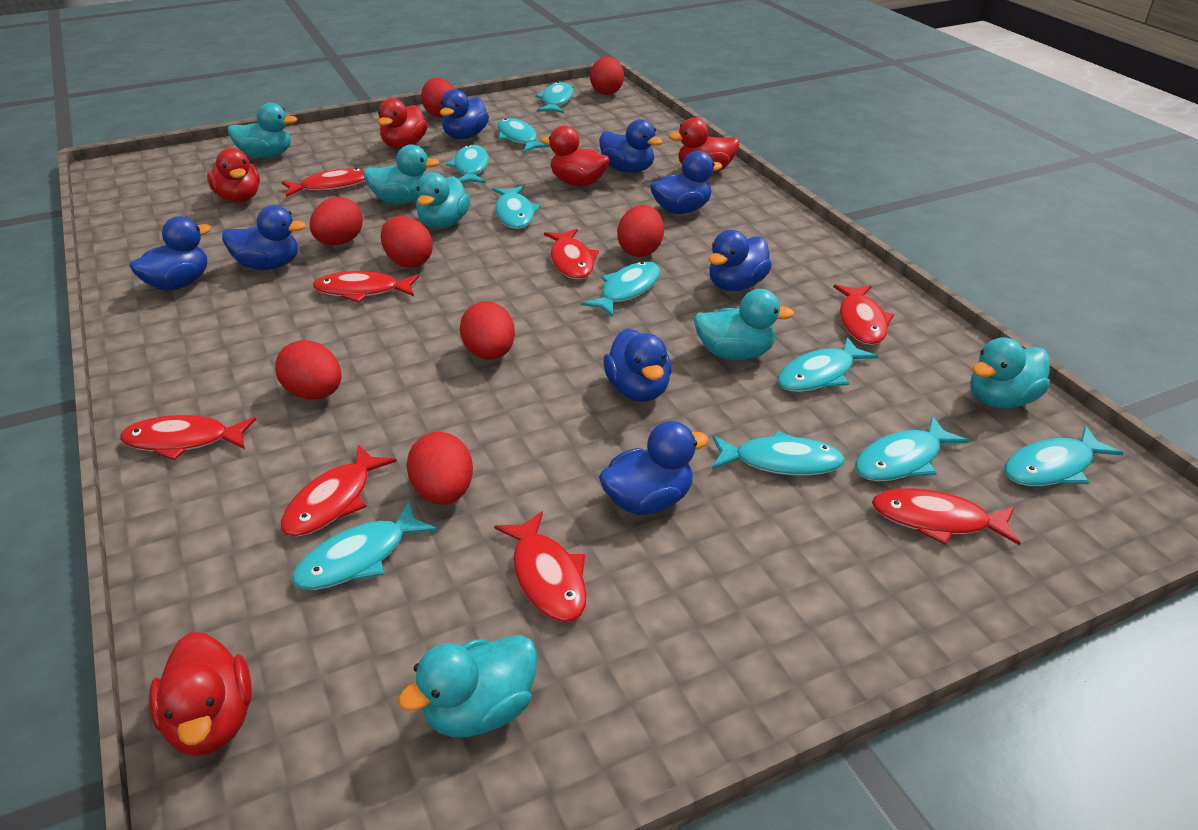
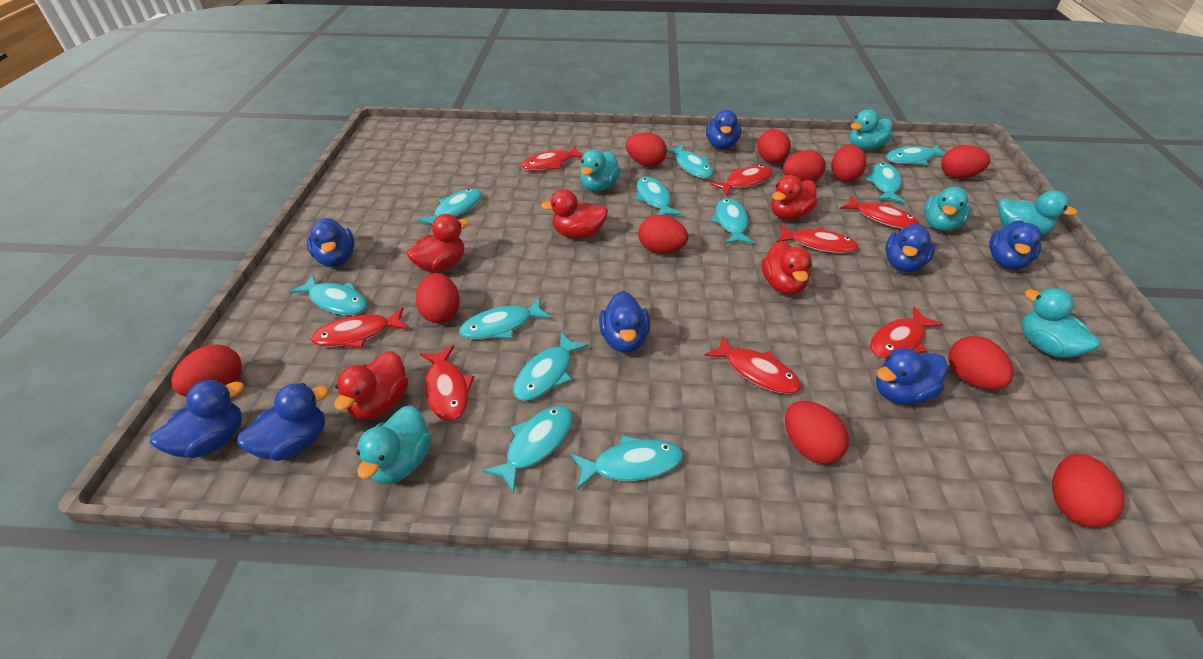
red egg: [275,340,341,400] [309,197,363,245] [381,216,433,268] [406,432,473,505] [421,78,455,118] [460,301,515,360] [590,56,624,95] [617,205,664,257] = 8 -> [172,344,242,397] [416,273,460,323] [626,133,667,166] [638,215,688,254] [757,129,791,164] [783,150,826,182] [785,401,849,464] [831,144,866,182] [941,145,990,179] [948,336,1014,390] [1052,454,1124,527] = 11
turquoise fish: [292,501,438,590] [446,145,489,183] [492,185,540,229] [497,118,550,153] [535,82,573,113] [581,261,660,317] [712,431,845,476] [778,337,879,392] [855,416,969,482] [1005,426,1123,486] = 10 -> [289,274,367,315] [417,189,482,224] [459,297,552,339] [483,406,573,493] [513,332,589,401] [571,435,683,489] [636,177,682,215] [667,144,713,178] [711,198,754,244] [865,163,905,203] [886,144,946,165] = 11

